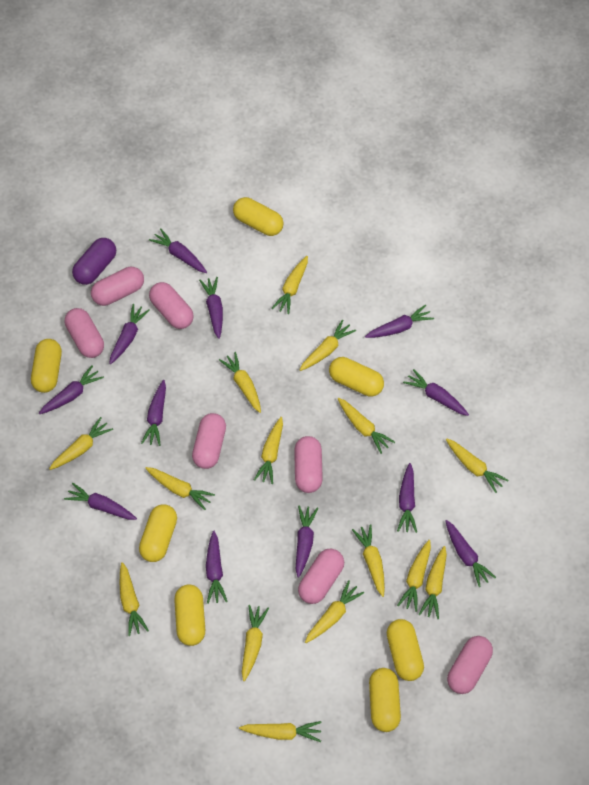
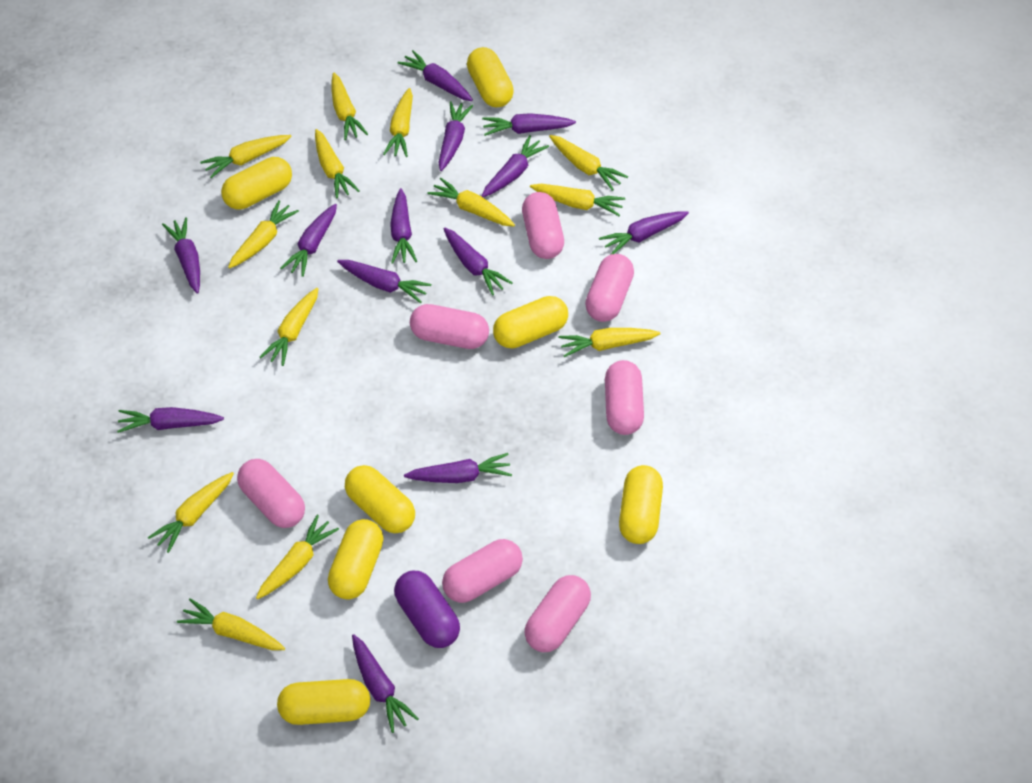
purple carrot: [39,365,104,414] [64,483,137,520] [109,304,150,364] [141,380,166,446] [149,229,207,273] [199,277,223,339] [206,531,228,604] [296,506,318,578] [365,305,434,338] [397,463,417,533] [403,369,469,416] [446,520,496,587] = 12 -> [117,407,224,433] [162,217,200,294] [280,204,337,277] [337,260,431,303] [352,634,419,733] [390,188,417,264] [397,50,473,101] [404,453,512,483] [439,101,473,171] [443,227,513,296] [482,113,576,136] [482,135,549,197] [599,211,689,254] = 13
yellow carrot: [49,417,113,470] [119,562,149,636] [145,467,215,510] [219,352,261,413] [239,721,322,742] [242,605,269,681] [254,417,283,484] [272,256,308,314] [300,319,356,371] [305,580,364,643] [338,398,395,454] [352,524,385,597] [397,540,431,612] [418,546,447,619] [446,439,509,493] = 15 -> [148,472,234,553] [177,598,285,650] [200,135,292,178] [228,200,299,269] [256,515,339,599] [260,288,318,366] [315,129,360,199] [332,72,368,140] [383,88,413,157] [427,178,515,227] [530,184,625,216] [549,135,628,191] [558,328,661,357] = 13

